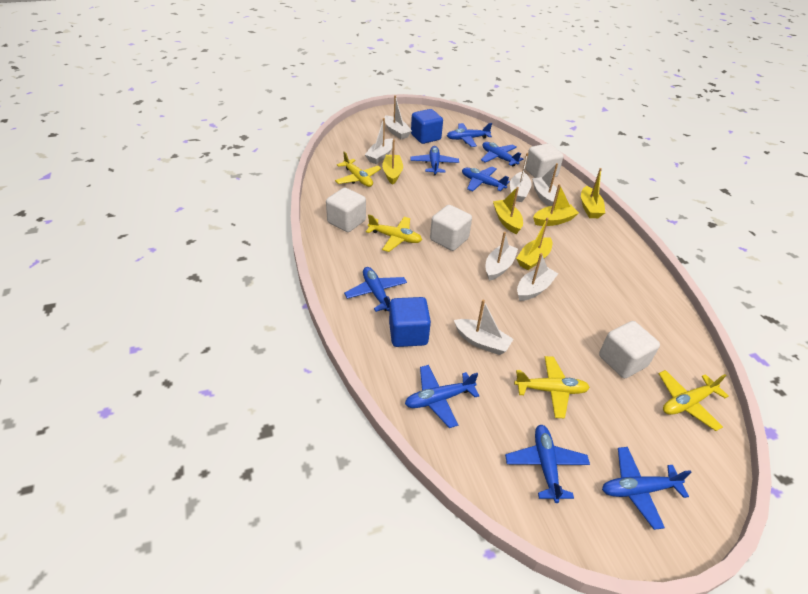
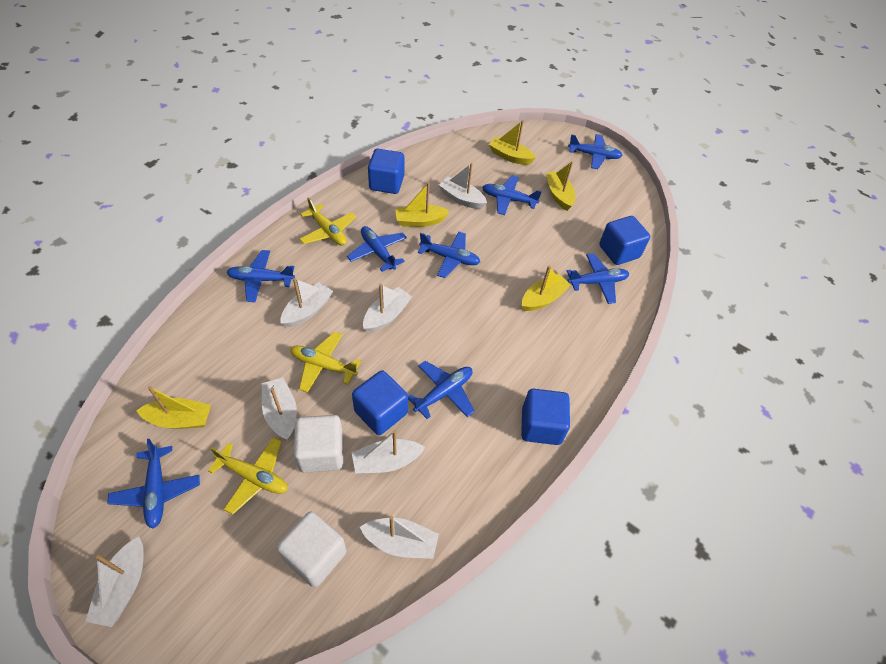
blue cube: [389,297,431,347] [411,109,443,144] = 2 -> [352,371,408,435] [368,149,404,194] [521,389,570,445] [599,216,650,265] = 4
white cube: [326,187,366,232] [430,205,472,251] [525,143,563,178] [599,321,660,378] = 4 -> [277,511,347,587] [294,415,343,473] = 2
yellow plane: [335,151,382,187] [366,214,422,252] [514,356,590,419] [658,370,729,431] = 4 -> [208,437,288,514] [290,332,361,393] [299,197,356,246] = 3

